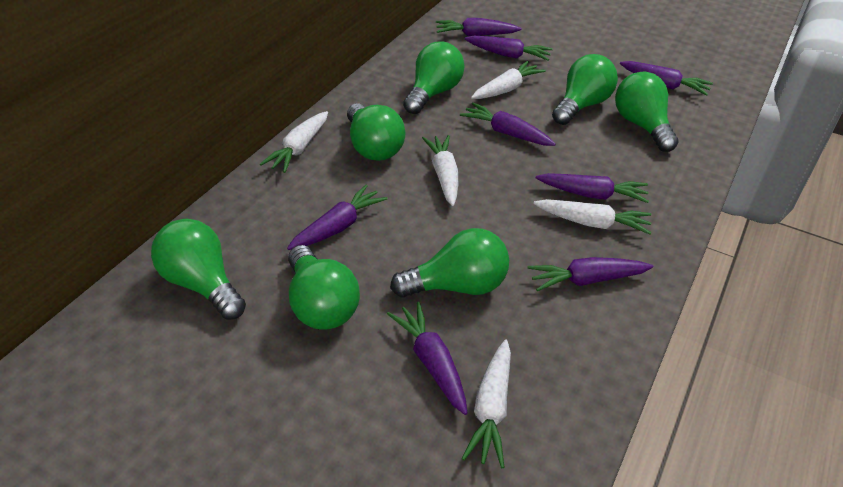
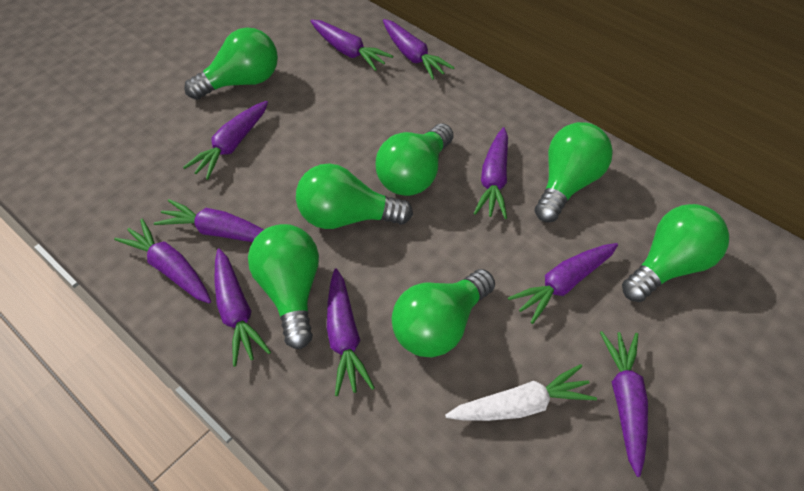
purple carrot: [287,185,388,250] [387,302,467,415] [436,18,522,36] [460,103,556,146] [465,36,553,61] [528,257,653,291] [536,173,649,203] [620,61,713,95] = 8 -> [114,219,211,303] [154,199,264,242] [183,101,268,180] [214,248,271,367] [310,20,393,71] [327,268,375,396] [383,19,455,80] [473,127,508,219] [508,243,618,324] [600,331,648,477] = 10
white carrot: [260,111,328,173] [422,135,458,206] [462,340,511,468] [471,61,546,99] [534,199,651,234] = 5 -> [445,364,597,421] = 1

